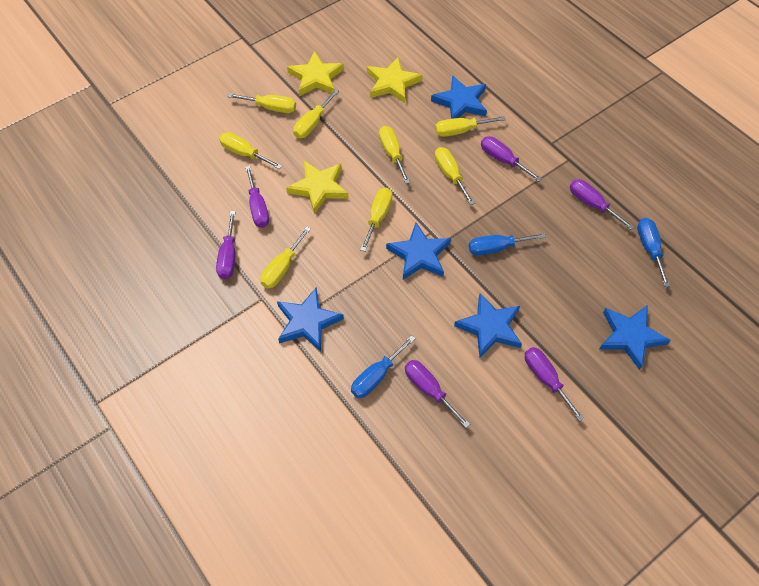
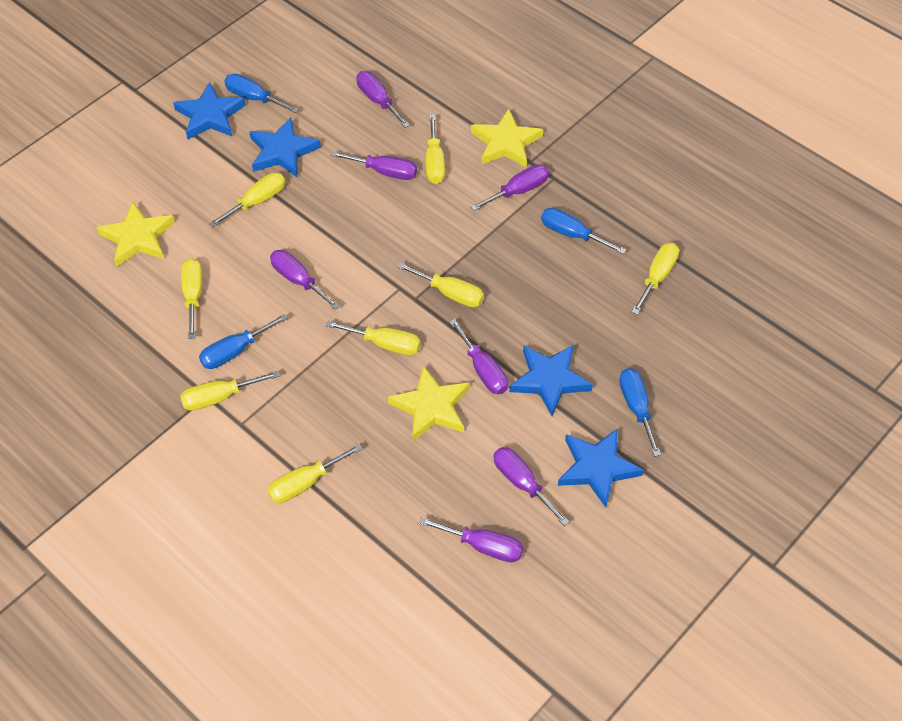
blue screwdriver: [351,335,416,398] [469,233,546,256] [637,218,670,287] = 3 -> [199,314,288,369] [224,74,299,113] [541,208,626,254] [619,368,661,457] = 4
blue star: [277,288,344,352] [386,223,451,280] [431,75,487,119] [454,293,522,357] [600,306,671,370] = 5 -> [173,82,246,139] [249,117,321,177] [509,345,593,416] [558,428,644,508] = 4
purple screwdriver: [216,211,236,279] [245,166,269,228] [405,360,470,428] [481,136,542,182] [525,347,585,421] [570,179,634,230] = 6 -> [270,250,340,310] [330,151,417,180] [357,71,410,128] [419,517,523,562] [449,319,508,394] [470,164,549,211] [494,447,570,526] = 7

